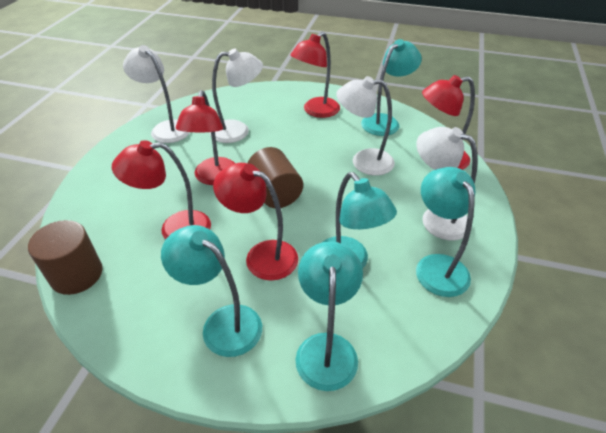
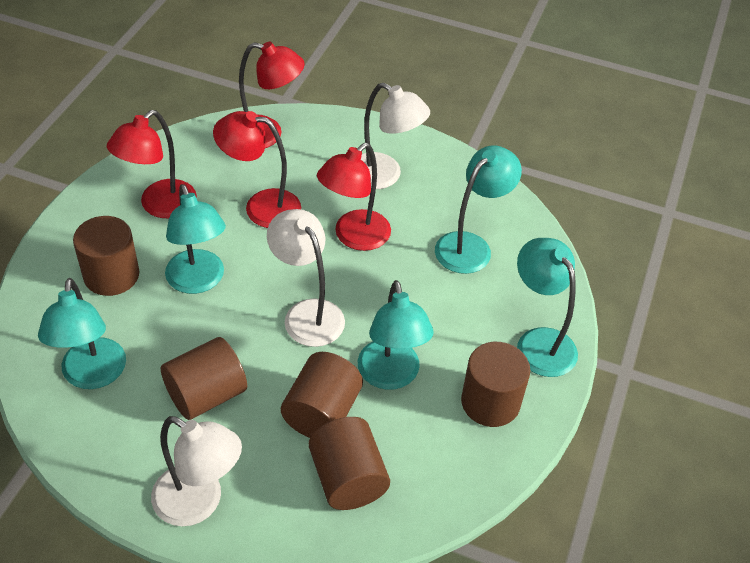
brown cylinder: [28,220,103,295] [248,147,303,208] = 2 -> [73,216,139,296] [161,337,247,420] [281,352,363,438] [309,417,390,510] [461,342,530,427] = 5
red lamp: [112,140,211,240] [176,90,235,185] [213,163,298,281] [291,32,340,118] [422,75,475,170] = 5 -> [107,110,197,218] [213,111,301,228] [239,42,305,148] [317,143,391,251] = 4
white lamp: [123,45,190,143] [210,48,263,143] [336,76,395,175] [416,127,478,240] = 4 -> [151,416,242,526] [267,209,345,347] [361,83,430,189] = 3

